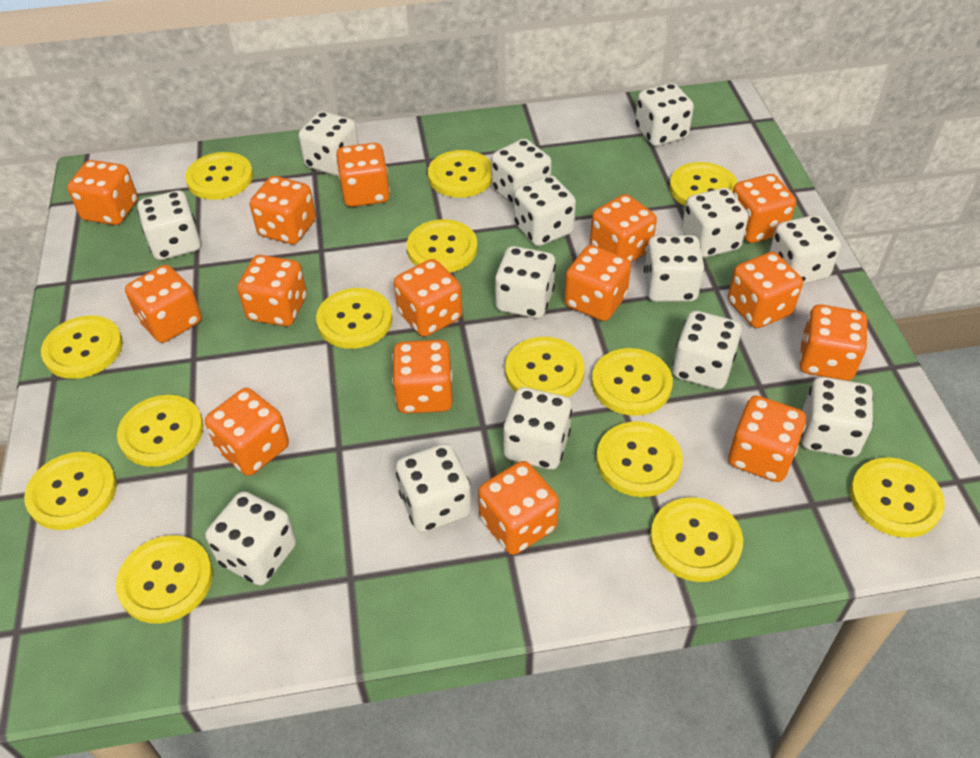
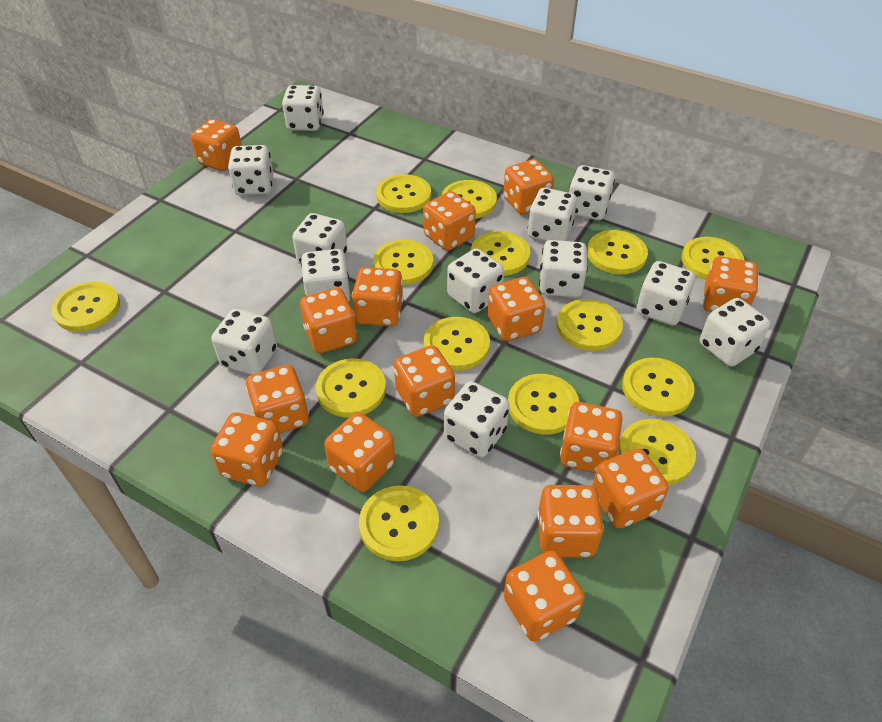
white dice: [137,190,201,260] [205,491,296,586] [298,111,359,176] [396,443,471,532] [491,139,552,206] [495,246,556,318] [503,387,572,470] [514,175,576,246] [635,83,694,146] [644,235,705,302] [672,311,742,389] [682,188,748,258] [769,215,841,284] [801,377,873,457] = 14 -> [211,309,277,375] [228,145,273,195] [282,85,324,131] [292,213,347,265] [301,249,350,302] [444,381,509,457] [447,248,504,313] [528,188,577,241] [539,240,588,298] [569,165,615,220] [637,261,695,325] [700,298,770,367] = 12

